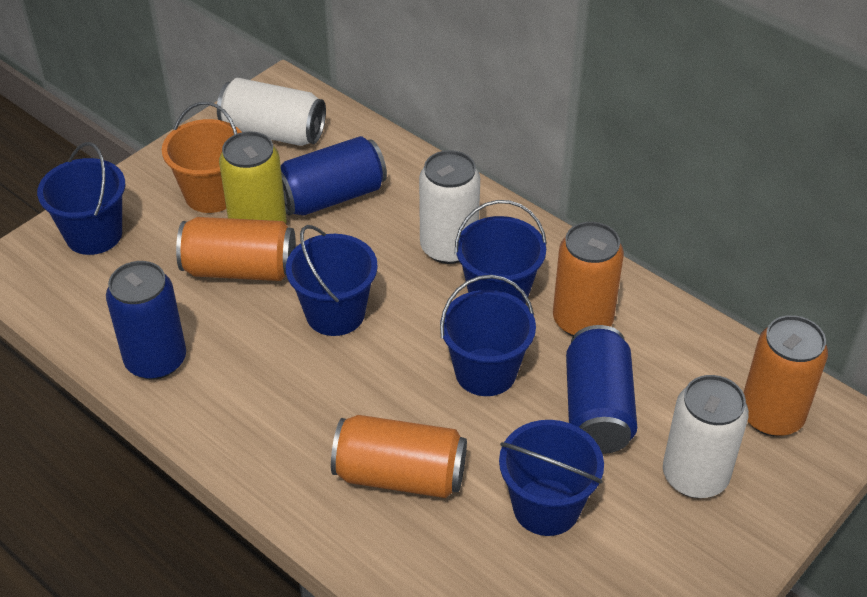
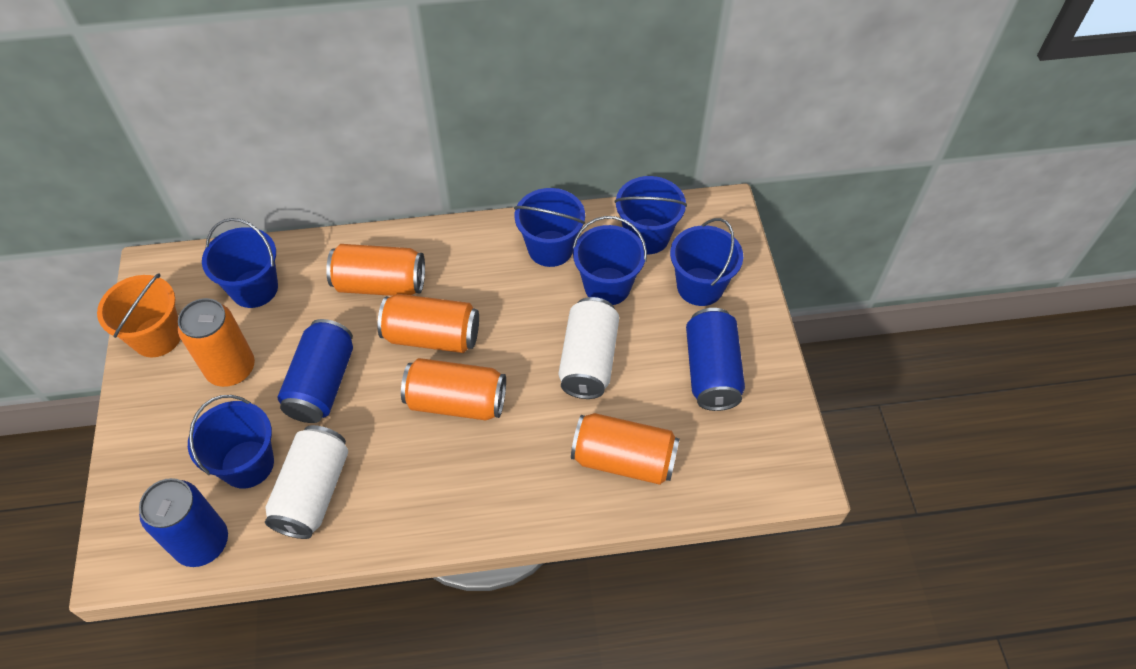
blue bucket: [37,142,126,255] [286,225,378,336] [440,275,536,396] [455,200,547,304] [499,420,604,536] = 5 -> [188,395,274,489] [202,218,278,308] [514,188,585,267] [573,216,647,305] [614,176,687,254] [670,218,743,306] = 6
orange can: [176,217,296,281] [331,415,467,498] [553,222,624,336] [743,315,828,436] = 4 -> [178,298,255,387] [326,244,425,296] [377,294,479,353] [401,358,506,420] [571,413,680,485] = 5
white can: [217,78,326,146] [419,150,480,264] [663,375,749,498] = 3 -> [265,425,348,539] [559,297,619,399] = 2
yellow can: [219,132,287,224] = 1 -> none = 0

